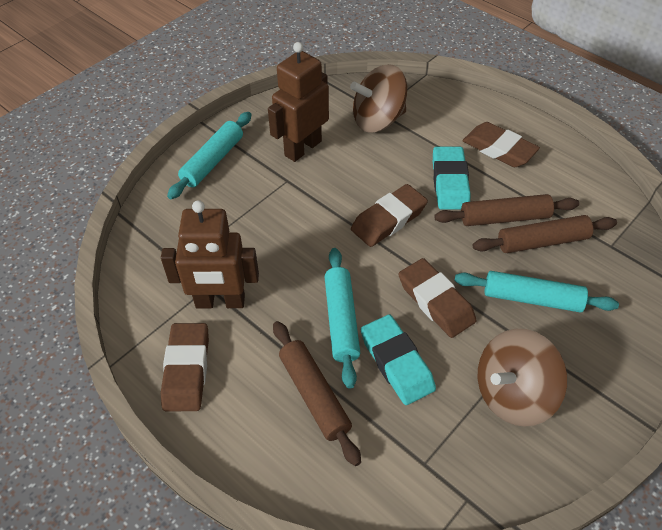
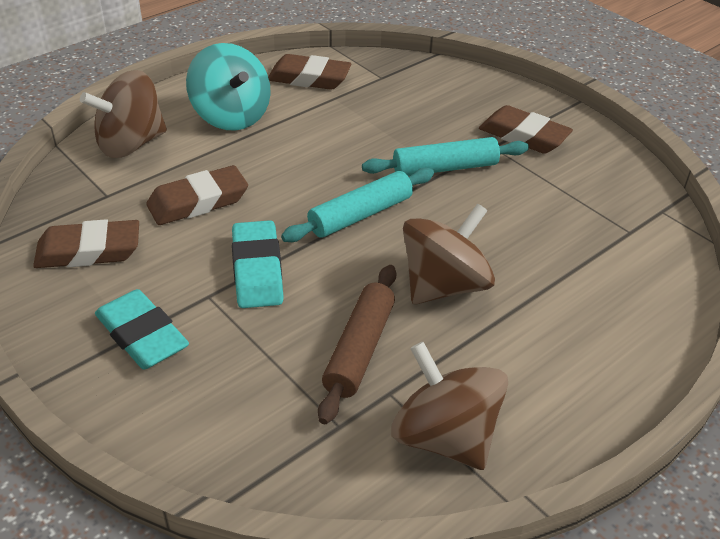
brown robot: [161,200,259,308] [268,42,329,162] = 2 -> none = 0
brown rolling pin: [273,321,361,466] [434,194,579,226] [473,215,617,253] = 3 -> [318,265,396,424] = 1
brown spinning top: [350,64,407,133] [478,329,567,427] = 2 -> [80,70,167,158] [391,342,508,470] [403,204,495,304] = 3
turquoise rolling pin: [167,112,251,199] [325,248,360,389] [454,271,619,313] = 3 -> [281,168,434,242] [362,137,529,176] = 2
turquoise spinning top: none = 0 -> [186,43,271,131] = 1

